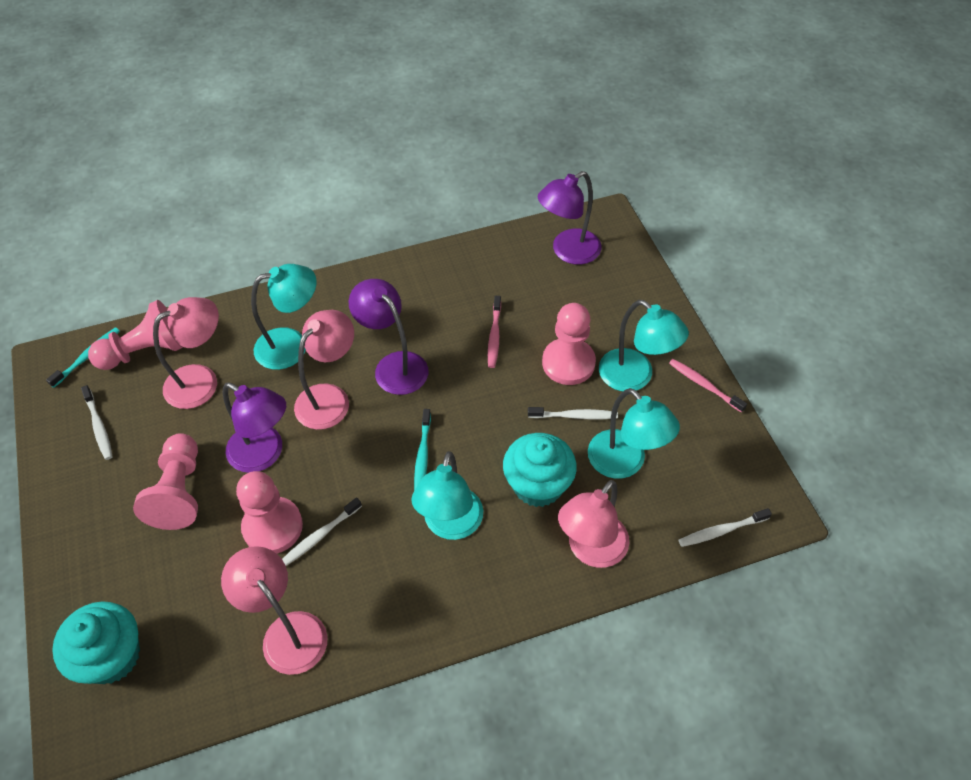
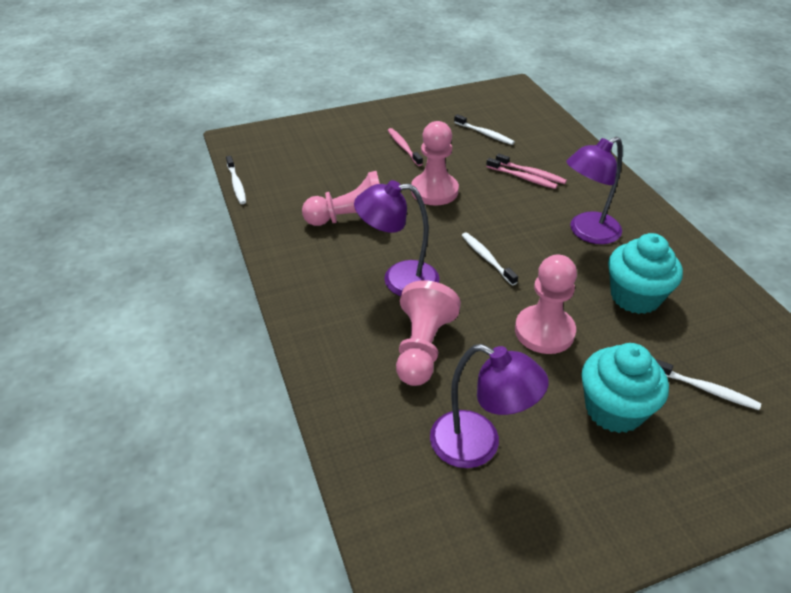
pink lamp: [153,297,219,409] [221,546,328,675] [294,310,354,430] [558,480,629,568] = 4 -> none = 0
pink toothbrush: [488,296,501,368] [669,359,747,413] = 2 -> [388,128,423,166] [486,158,558,189] [496,154,567,184] = 3
turquoise lamp: [251,264,317,370] [411,451,483,540] [588,388,680,479] [599,300,689,391] = 4 -> none = 0
turquoise toothbrush: [46,327,120,388] [414,409,431,491] = 2 -> none = 0

